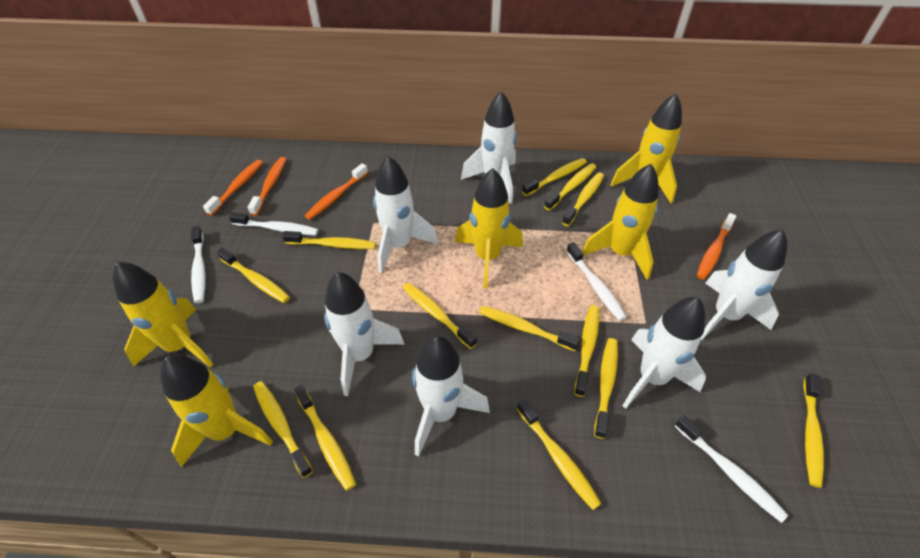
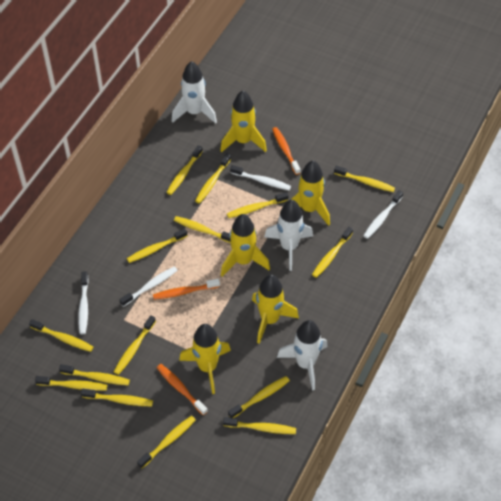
orange toothbrush: [203,160,263,216] [247,157,286,216] [305,163,368,220] [697,213,737,280] = 4 -> [153,279,220,300] [157,364,208,415] [272,127,301,175] = 3
white rocket: [324,272,405,396] [373,156,438,273] [412,335,490,457] [461,91,517,204] [623,297,706,409] [701,229,787,340] = 6 -> [172,61,217,124] [264,200,313,271] [277,320,327,391] = 3
yellow toothbrush: [217,248,290,303] [253,381,313,478] [282,231,376,249] [294,385,356,491] [403,282,477,349] [479,306,580,351] [517,399,602,510] [522,158,587,196] [544,163,596,211] [562,173,604,226] [574,305,599,397] [594,338,618,439] [803,373,824,488] = 13 -> [29,319,93,352] [35,376,107,391] [59,364,130,385] [81,389,153,406] [114,315,156,375] [127,228,188,263] [137,416,196,468] [166,145,203,195] [174,216,231,243] [195,153,231,204] [223,417,296,434] [227,192,289,218] [228,376,290,418] [312,227,353,278] [334,166,395,192] = 15

